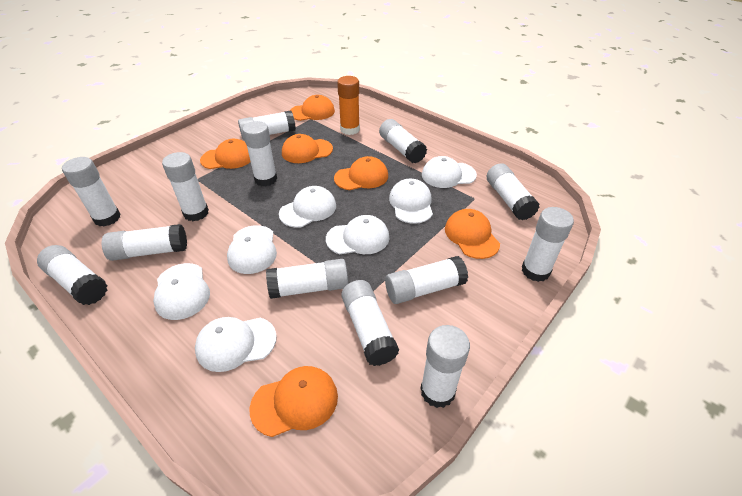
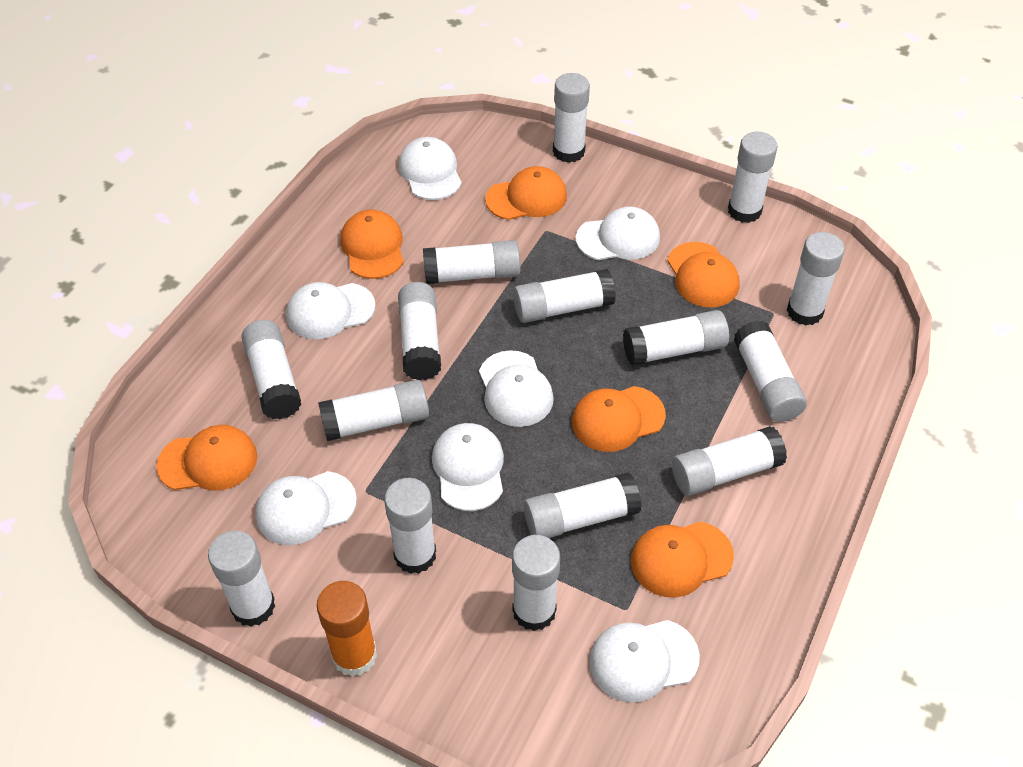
white glue stick: [37,245,108,305] [62,157,121,226] [102,224,187,261] [162,152,209,221] [238,110,296,140] [242,121,277,187] [266,259,348,299] [341,280,399,366] [379,119,427,163] [385,256,468,304] [420,325,470,408] [487,163,539,220] [521,207,574,282] = 13 -> [208,531,275,627] [241,320,301,419] [318,380,429,441] [384,478,436,574] [398,282,441,380] [423,240,520,284] [512,535,560,631] [513,269,616,323] [524,473,642,538] [553,73,590,163] [623,310,729,366] [672,426,787,496] [728,132,778,223] [734,321,807,422] [787,232,845,326] = 15

